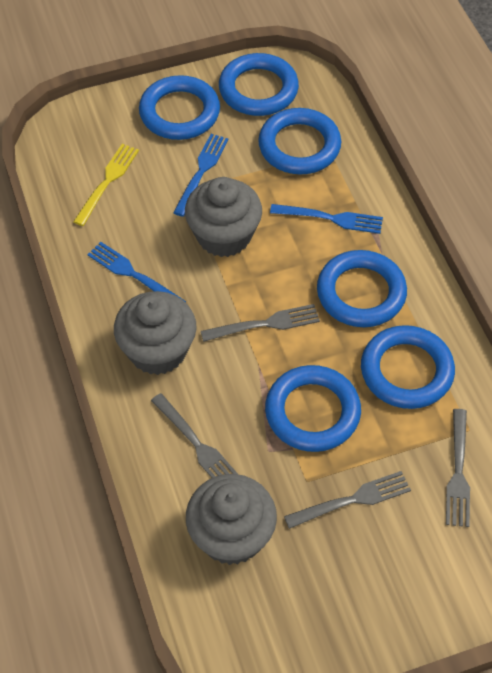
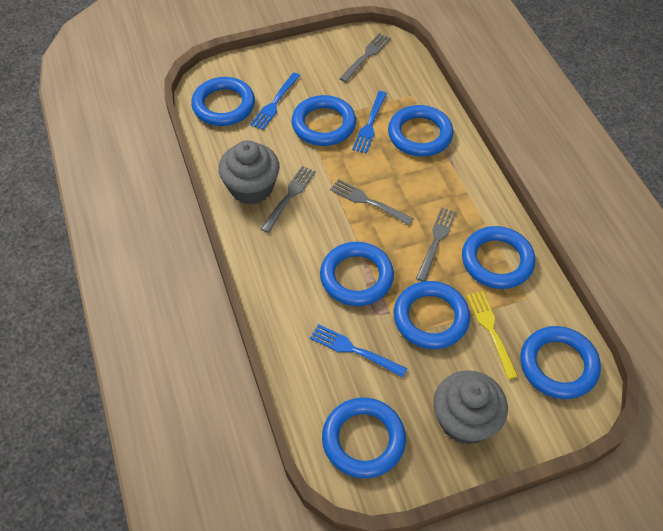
blue ring: [139,75,220,140] [219,53,299,116] [258,108,341,174] [265,365,361,452] [317,250,407,327] [361,325,455,409] = 6 -> [191,77,255,126] [292,95,356,146] [320,242,394,306] [322,398,406,478] [388,105,453,157] [394,281,470,349] [462,226,535,289] [520,326,601,399] = 8
grey cupcake: [114,291,197,375] [185,177,262,257] [186,474,277,565] = 3 -> [218,140,280,205] [433,370,508,445] = 2

